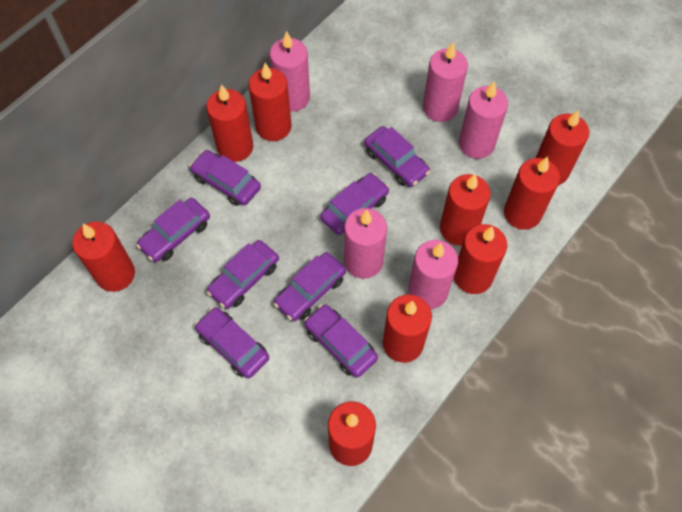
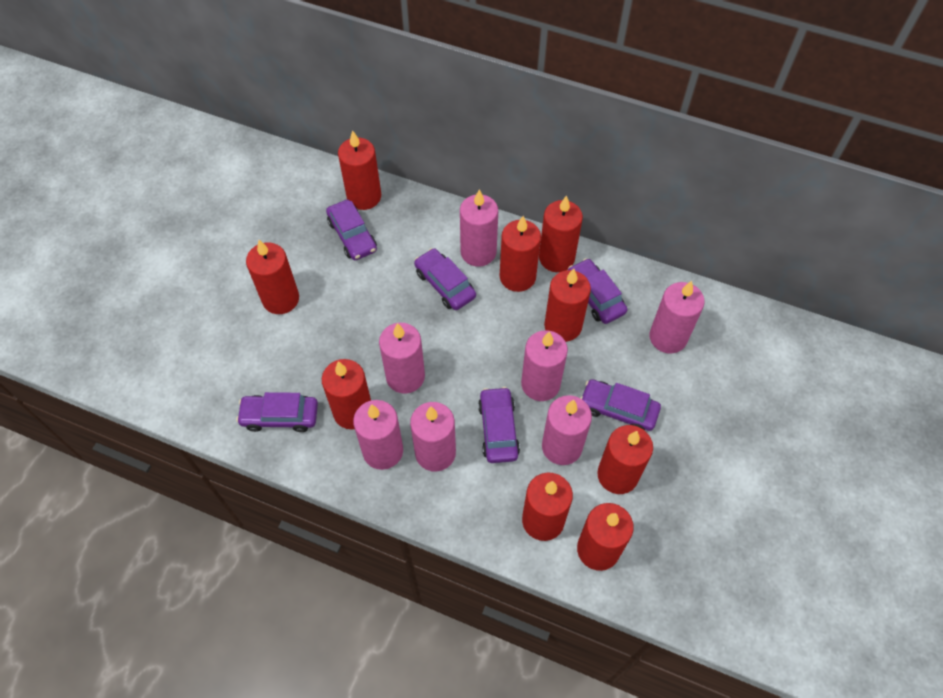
pink candle: [270,31,310,112] [344,208,387,279] [408,240,458,309] [423,42,468,122] [459,81,508,159] = 5 -> [353,400,403,470] [379,323,425,394] [410,402,456,471] [460,189,498,267] [521,330,568,401] [542,395,592,465] [649,281,705,354] = 7
purple car: [137,198,210,262] [190,150,261,206] [195,307,269,379] [207,240,279,309] [274,252,346,321] [304,304,378,378] [320,173,389,235] [364,126,430,187] = 8 -> [236,392,318,432] [326,200,377,260] [414,248,476,310] [478,387,520,463] [568,258,628,324] [580,379,661,431] = 6

